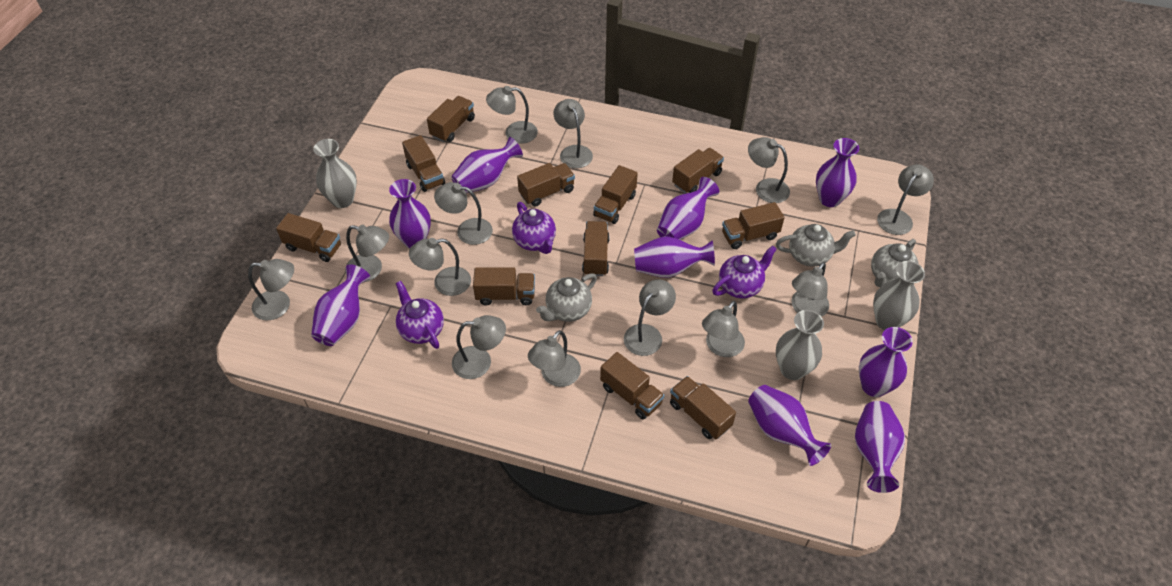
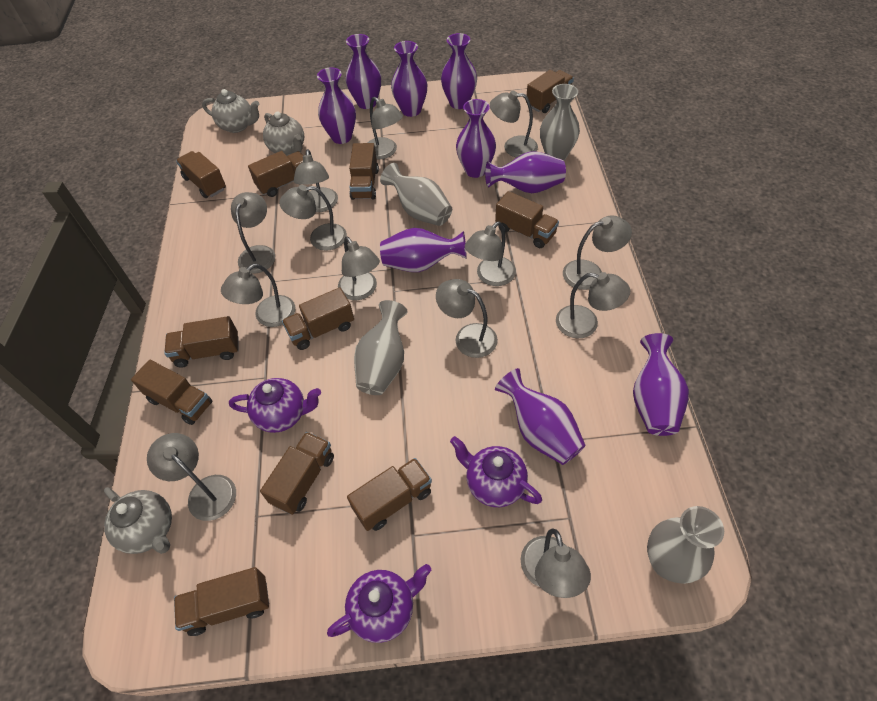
grey vase: [313,139,357,208] [776,310,824,380] [873,261,925,330] = 3 -> [354,300,408,395] [380,163,452,226] [540,84,580,160] [647,506,724,584] = 4

